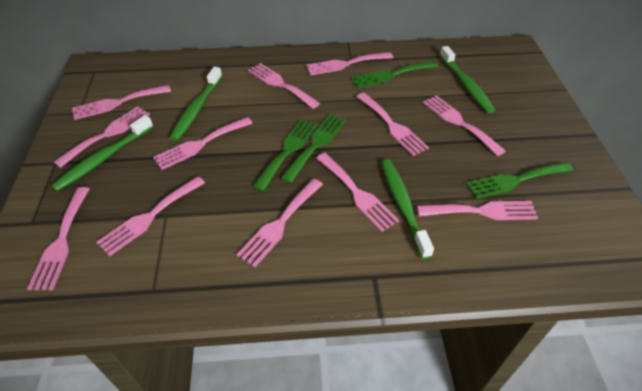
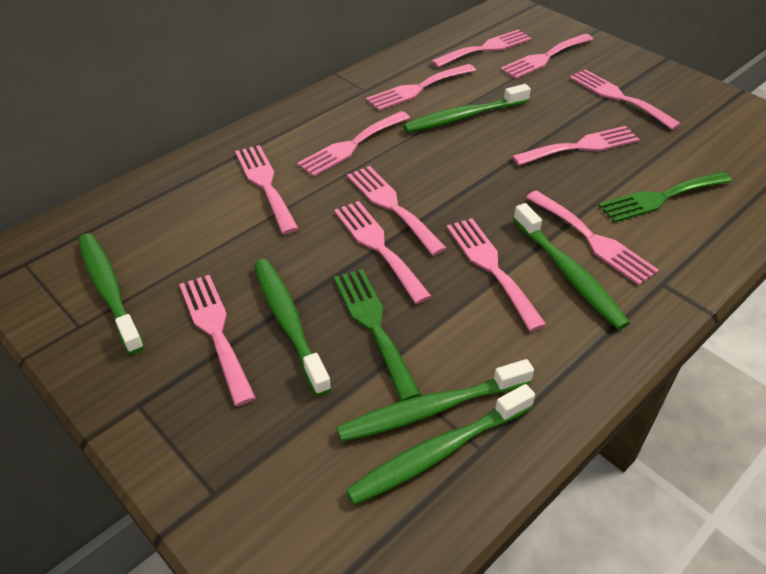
green fork: [253,119,318,191] [281,114,346,183] [351,61,438,88] [466,162,573,199] = 4 -> [334,269,421,401] [598,172,732,223] = 2
green toothbrush: [51,115,153,191] [170,67,222,141] [381,159,434,259] [440,46,495,113] = 4 -> [78,233,144,354] [254,259,332,396] [337,359,534,442] [346,384,535,505] [403,84,531,133] [513,203,630,330] = 6

